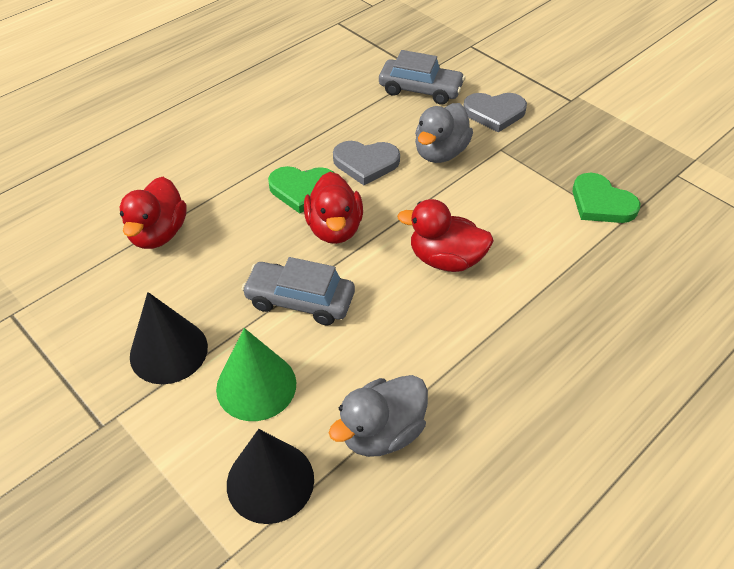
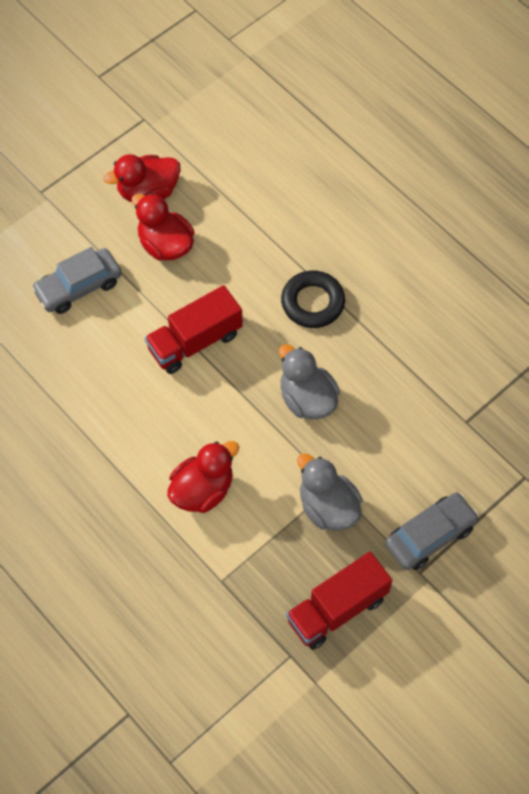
black cone: [130,292,208,384] [227,429,314,524] = 2 -> none = 0
black ring: none = 0 -> [281,271,345,328] = 1
green cone: [216,328,296,421] = 1 -> none = 0
green heart: [268,166,334,214] [573,173,640,223] = 2 -> none = 0
grey heart: [333,141,400,185] [464,93,527,132] = 2 -> none = 0
red truck: none = 0 -> [145,285,243,374] [286,552,392,650] = 2

